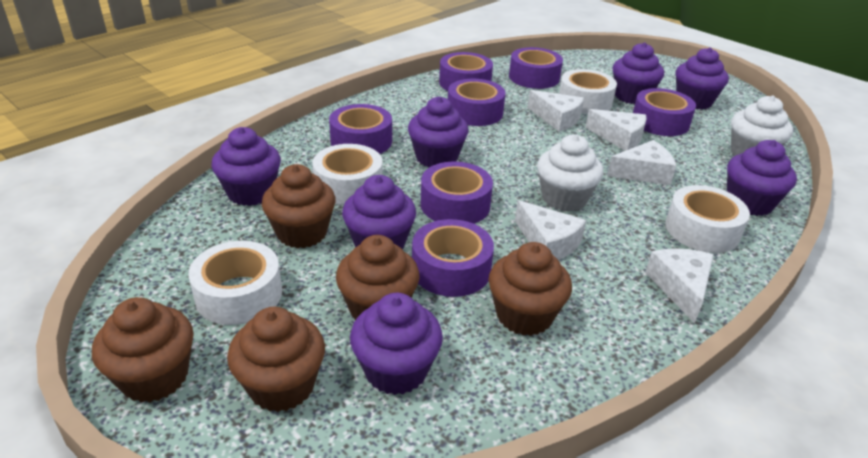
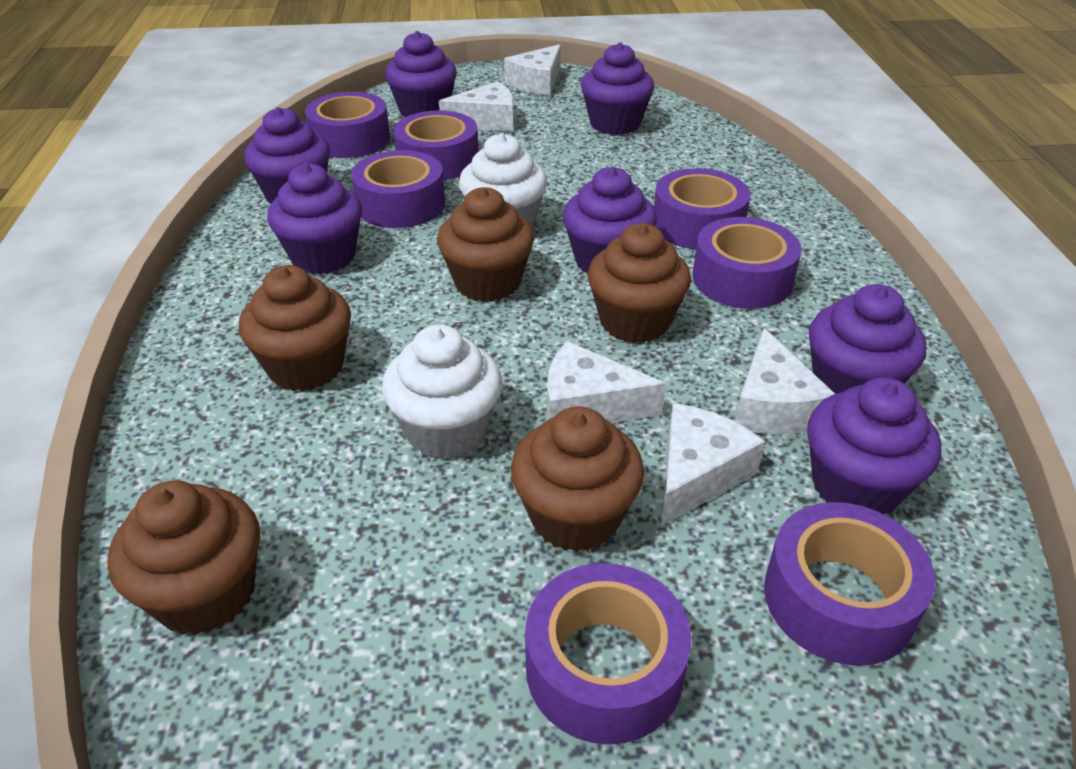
white tape: [188,241,282,325] [312,144,383,205] [559,69,617,114] [665,185,750,253] = 4 -> none = 0

